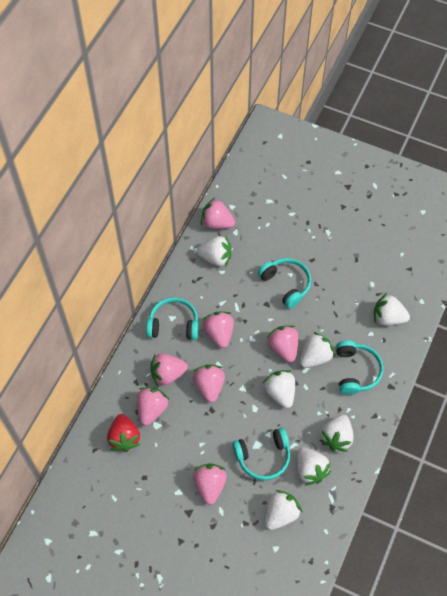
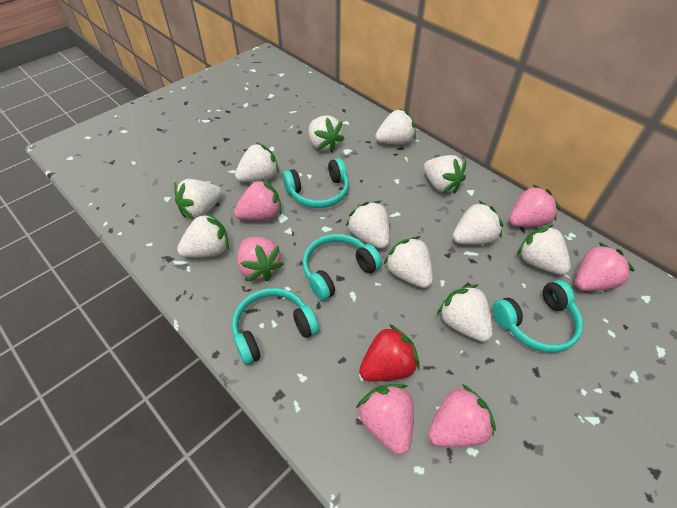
pink strawberry: [136,387,170,426] [150,354,188,387] [193,364,225,403] [193,463,227,505] [201,198,235,229] [203,312,234,348] [266,325,298,362] = 7 -> [234,178,282,220] [237,237,283,281] [356,384,414,455] [428,384,496,447] [509,185,560,227] [575,242,635,291] = 6
white strawberry: [197,235,231,267] [262,370,295,408] [265,490,302,530] [297,447,331,486] [300,332,335,368] [319,415,353,452] [374,293,410,325] = 7 -> [174,179,222,220] [177,212,229,258] [235,142,279,182] [309,115,344,152] [346,201,390,249] [375,108,416,144] [383,236,433,288] [424,155,466,193] [437,285,493,342] [453,201,503,245] [517,225,571,275] = 11

